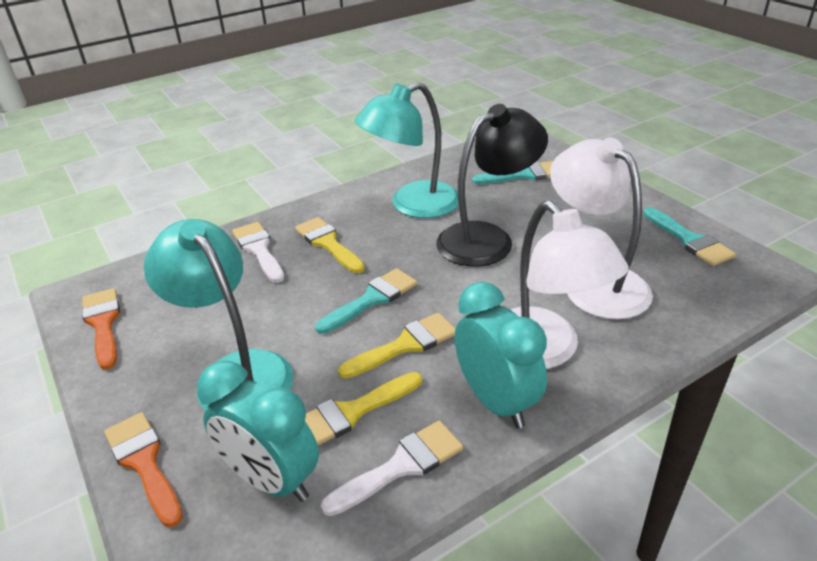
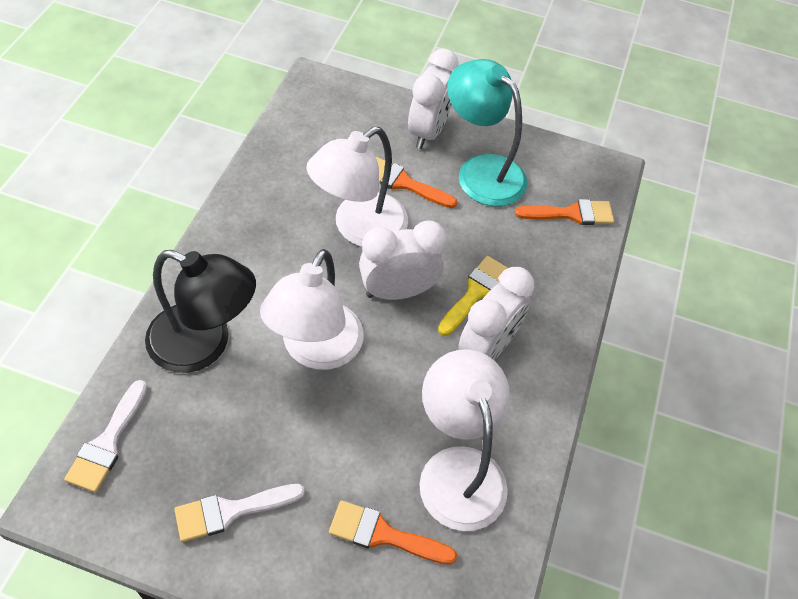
orange brush: [82,288,120,370] [104,412,183,527] = 2 -> [329,500,457,565] [376,157,457,208] [515,199,614,225] = 3
turquoise brush: [315,268,417,334] [472,161,553,184] [643,207,736,266] = 3 -> none = 0
turquoise clock: [197,361,319,502] [454,282,547,428] = 2 -> none = 0
turquoise lamp: [144,219,293,410] [355,82,459,218] = 2 -> [447,59,528,206] = 1
white clock: none = 0 -> [359,221,447,300] [408,48,459,149] [459,267,535,360] = 3
white lamp: [510,201,629,369] [550,137,653,319] = 2 -> [260,249,364,370] [306,127,408,247] [419,349,510,531] = 3
yellow brush: [295,217,365,273] [305,372,422,446] [338,313,455,378] = 3 -> [438,256,508,336] = 1

